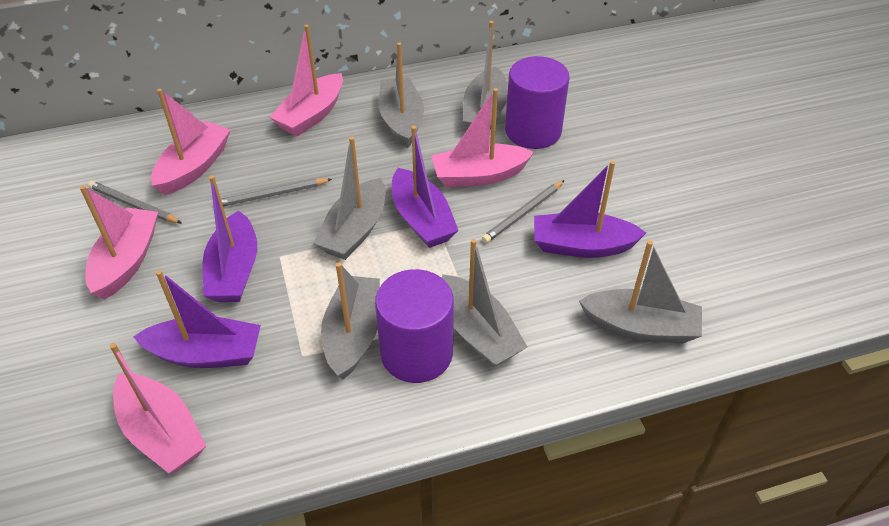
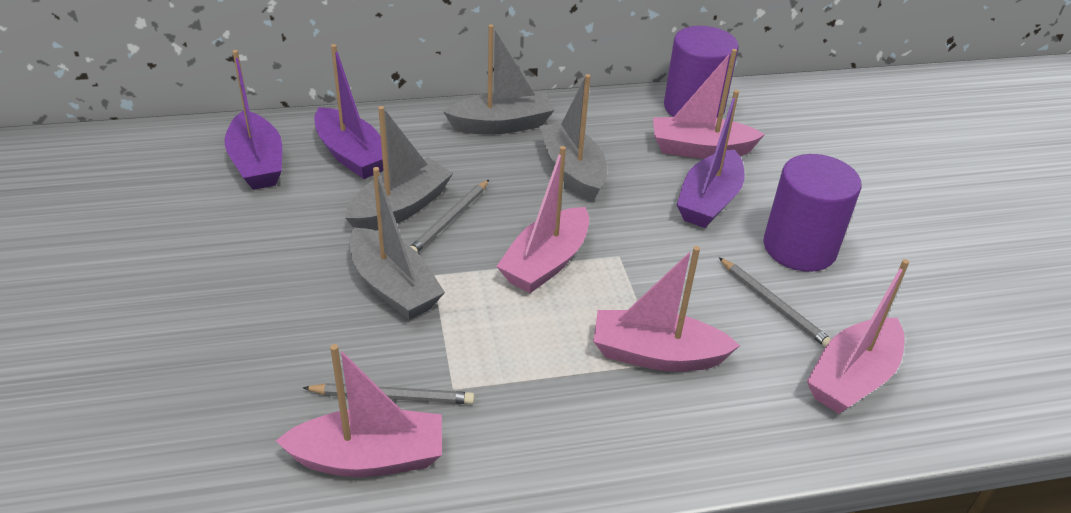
grey boat: [313,136,386,260] [321,262,380,380] [379,42,424,148] [442,239,527,367] [463,21,508,130] [579,240,702,343] = 6 -> [345,106,453,231] [349,167,445,320] [443,24,554,135] [539,74,607,202] = 4
purple boat: [133,270,261,368] [203,175,257,302] [392,126,459,248] [534,161,646,258] = 4 -> [225,50,282,190] [314,44,383,179] [677,90,745,228] = 3

